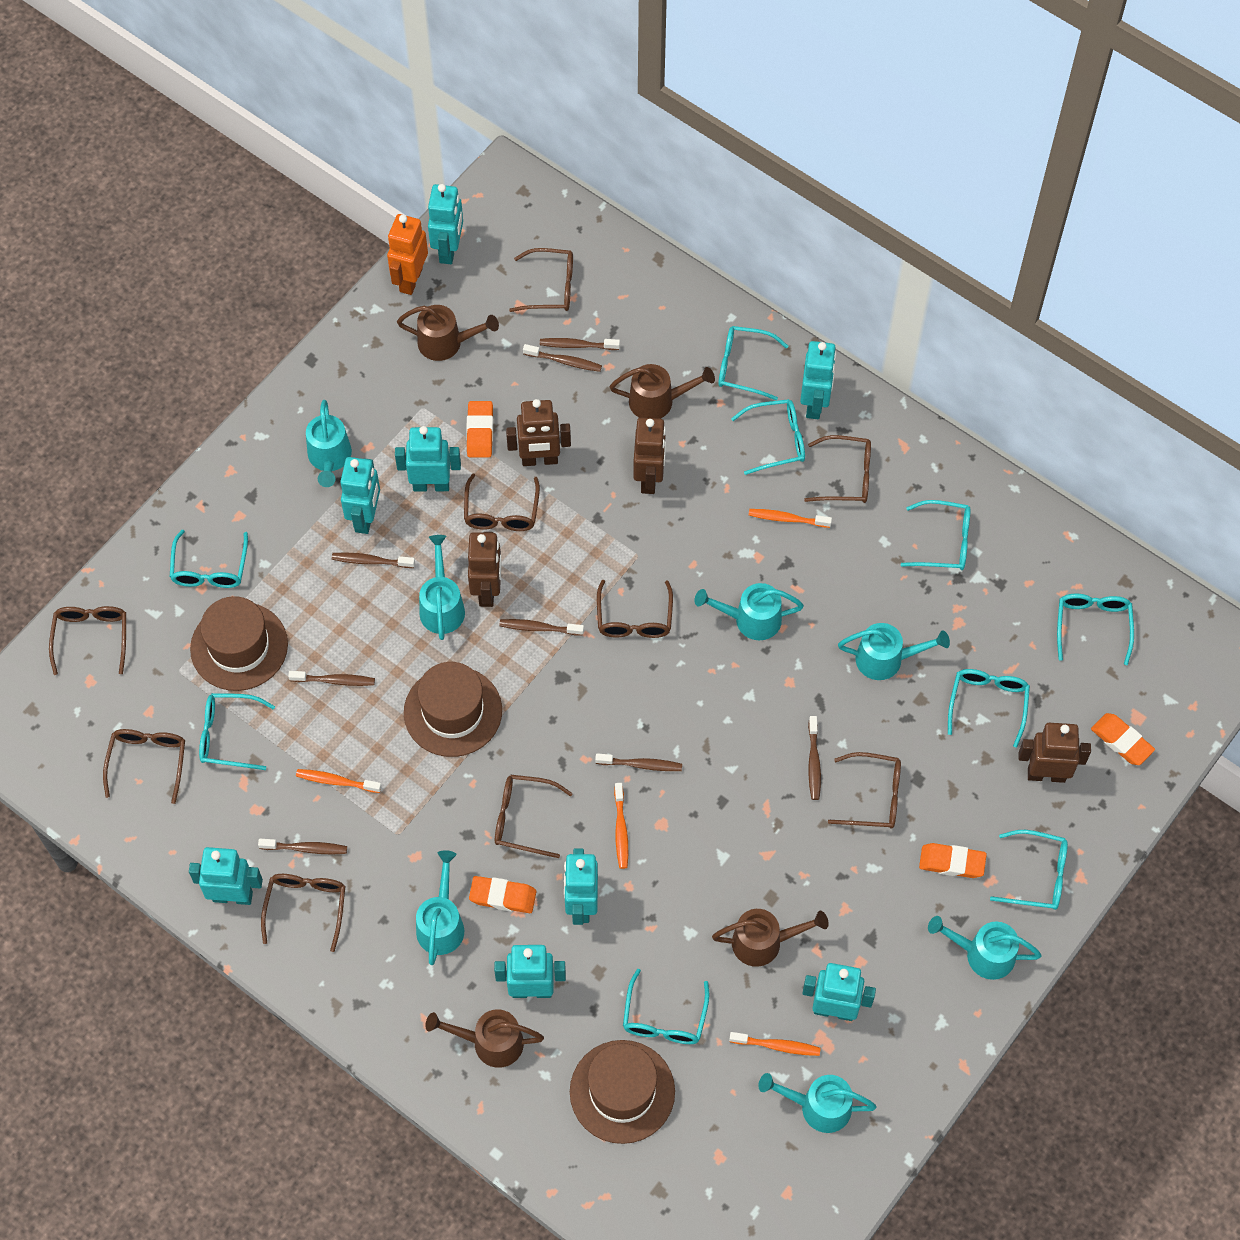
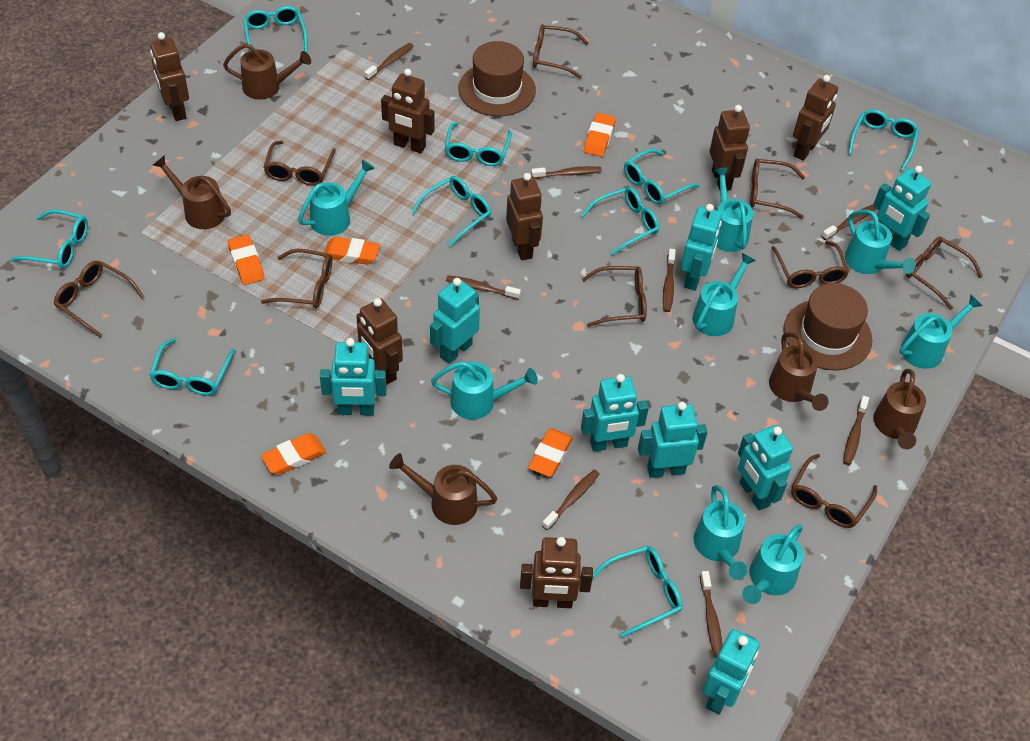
brown hat: [190,596,288,691] [404,662,502,757] [570,1040,675,1144] = 3 -> [458,41,536,116] [783,283,872,370] = 2
brown robot: [468,532,502,607] [506,399,571,466] [633,418,666,494] [1019,723,1091,783] = 4 -> [150,32,189,121] [356,298,403,385] [381,69,435,153] [506,173,543,260] [520,537,593,608] [710,105,750,191] [793,75,838,161] = 7
brown watering can: [397,305,499,361] [425,1009,544,1068] [610,364,715,419] [712,909,829,967] = 4 -> [153,155,231,229] [223,43,311,100] [389,453,497,525] [769,332,829,411] [873,369,926,449] = 5
orange eraser: [466,401,493,458] [469,876,536,913] [919,843,987,878] [1091,713,1155,765] = 4 -> [228,234,265,285] [261,433,326,475] [323,237,380,265] [528,428,573,477] [584,113,616,157] = 5
orange robot: [387,214,428,295] = 1 -> none = 0
orange toothbrush: [296,769,382,793] [614,783,628,869] [729,1032,821,1056] [749,509,832,528] = 4 -> none = 0
turquoise watering can: [306,400,352,487] [416,850,464,965] [419,535,465,640] [694,583,804,640] [758,1073,877,1133] [838,623,950,680] [928,916,1041,980] = 7 -> [298,159,375,236] [431,361,538,420] [693,253,756,336] [693,485,748,580] [714,167,753,252] [742,524,803,604] [845,210,916,274] [900,295,983,369] = 8

